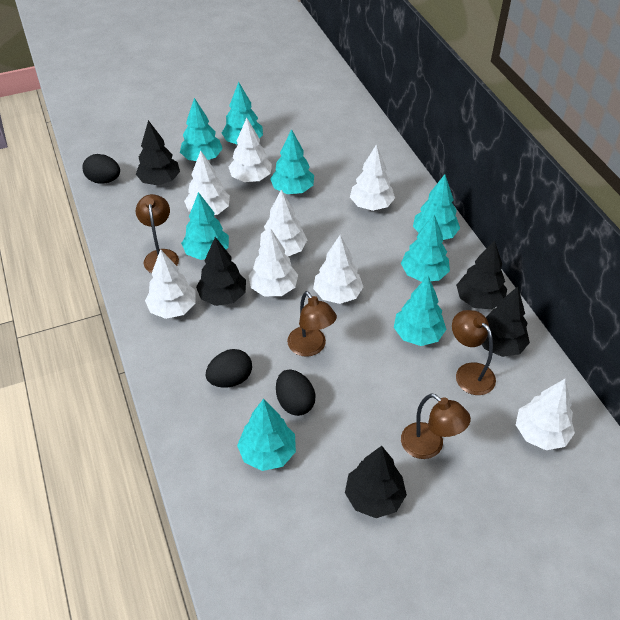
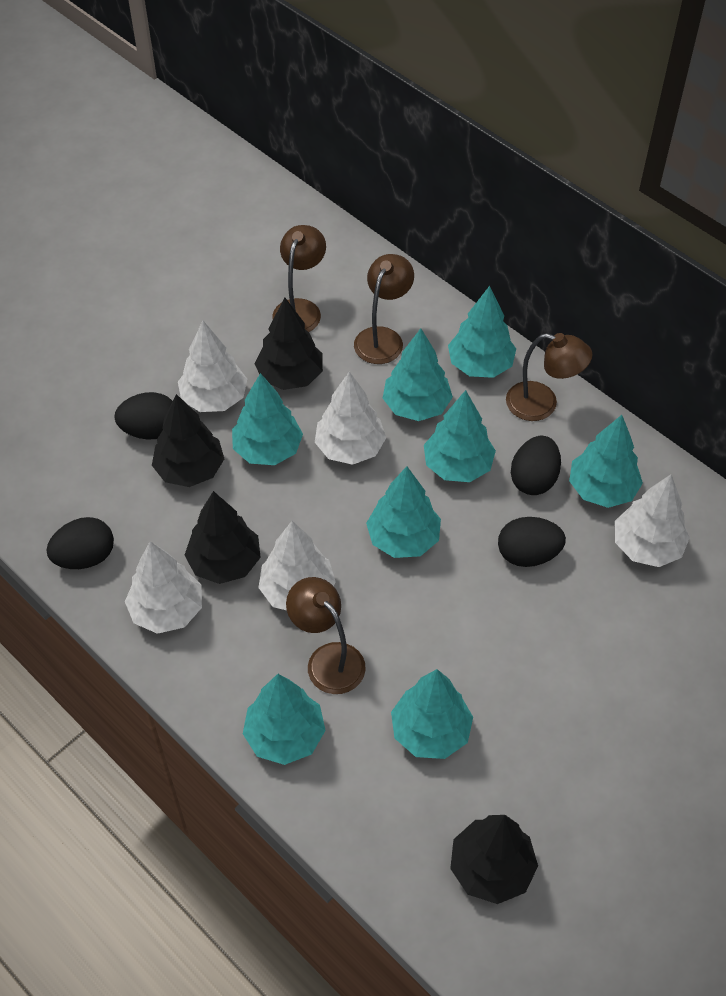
black egg: [82,154,120,184] [206,349,252,388] [276,369,315,416] = 3 -> [46,517,114,569] [114,392,172,440] [498,517,566,567] [511,436,561,495] = 4
black tree: [136,120,180,185] [196,237,246,306] [345,446,407,518] [456,241,507,309] [482,287,530,357] = 5 -> [152,394,224,487] [185,491,261,584] [255,298,323,390] [450,815,538,904] = 4
white tree: [145,249,196,319] [184,151,230,215] [229,118,272,182] [248,228,298,296] [260,189,307,256] [313,235,363,304] [350,144,395,211] [516,379,575,450] = 8 -> [125,541,202,634] [178,321,247,412] [258,521,336,610] [315,372,386,465] [615,475,690,567] = 5

